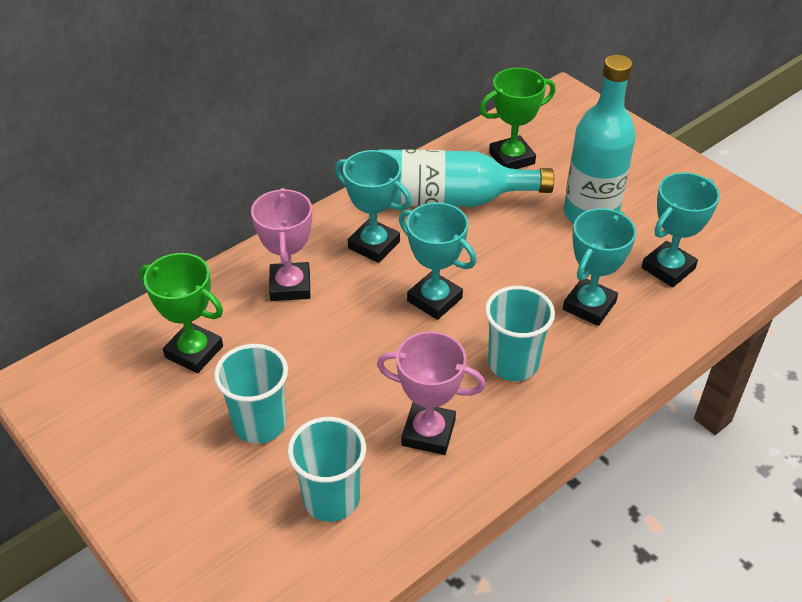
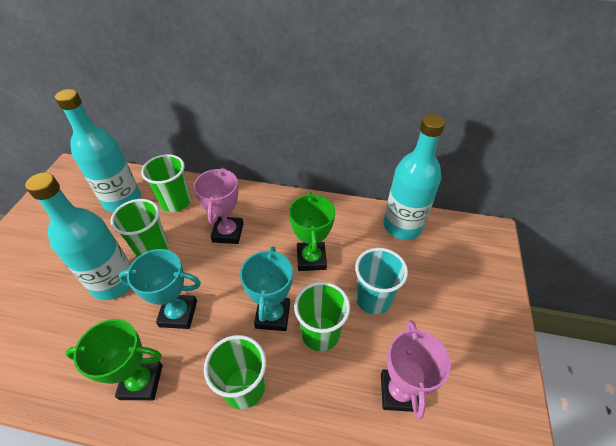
green cup: none = 0 -> [110,199,168,257] [141,154,191,212] [204,335,266,409] [294,282,350,351] = 4
turquoise bottle: [379,149,554,207] [564,55,636,224] = 2 -> [25,172,131,300] [55,89,141,212] [383,114,445,240] = 3
turquoise cup: [214,344,288,443] [288,417,366,522] [485,286,555,381] = 3 -> [355,248,408,315] = 1
turquoise trophy: [335,150,412,263] [399,202,477,320] [563,208,636,326] [642,172,720,287] = 4 -> [118,249,201,329] [240,246,293,331] = 2

